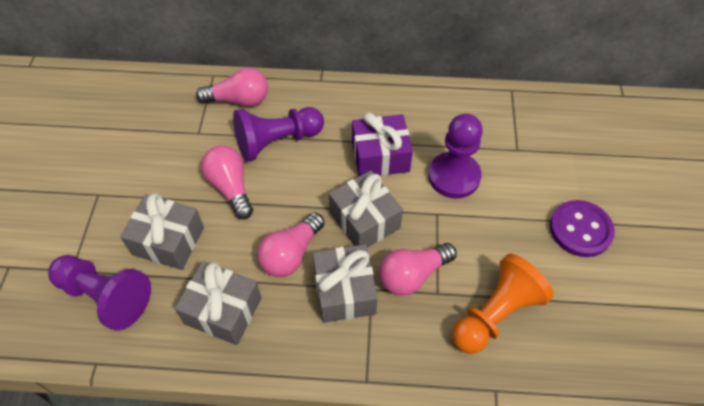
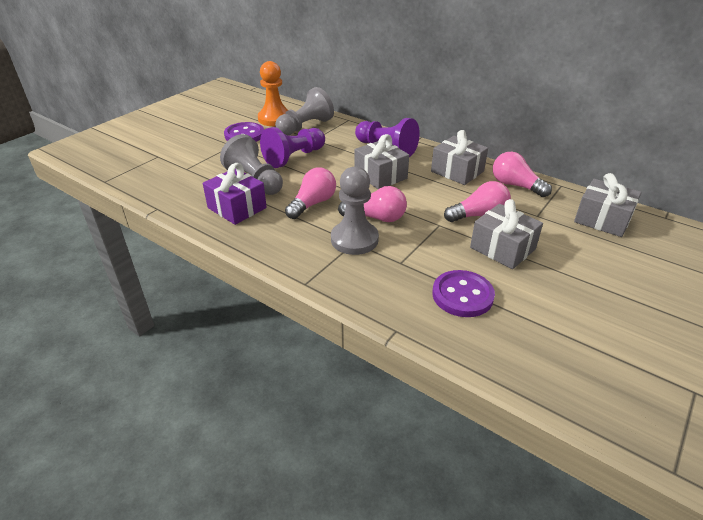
grey pawn: none = 0 -> [220,134,283,195] [275,87,334,135] [331,166,379,255] = 3
purple button: [550,200,615,257] = 1 -> [224,122,264,142] [432,270,495,317] = 2
purple pawn: [48,255,151,331] [233,107,324,162] [428,114,483,199] = 3 -> [260,127,325,168] [355,118,420,157] = 2

